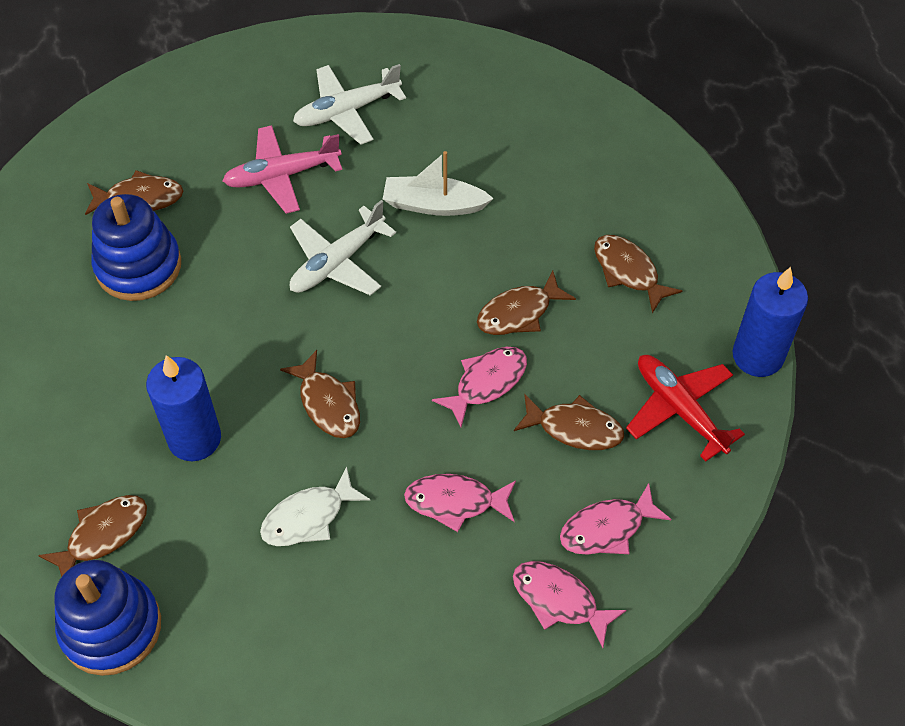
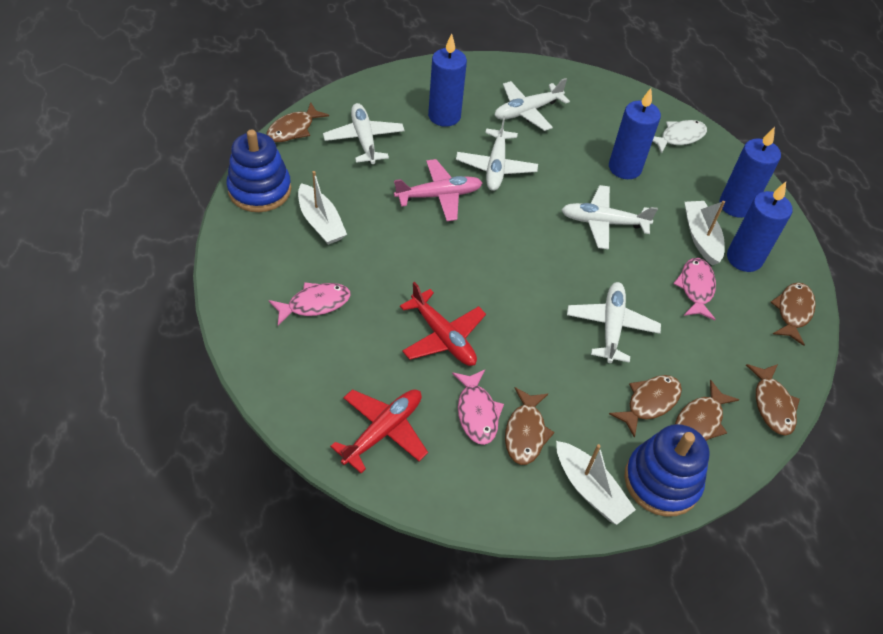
blue candle: [146,355,221,461] [732,267,808,377] = 2 -> [428,34,467,127] [609,88,661,179] [719,127,781,218] [727,182,792,272] = 4
pink fish: [404,474,516,532] [432,347,527,427] [513,561,626,648] [560,483,671,555] = 4 -> [269,282,351,326] [452,370,504,445] [673,258,716,320] = 3
red plane: [626,355,745,462] = 1 -> [330,389,428,473] [400,282,486,366] = 2
white boat: [383,151,494,216] = 1 -> [298,171,347,245] [556,441,636,525] [685,201,725,266] = 3
white plane: [290,200,396,296] [293,64,406,145] = 2 -> [323,103,405,164] [456,116,538,191] [494,78,570,131] [561,185,658,250] [567,282,661,363] = 5

